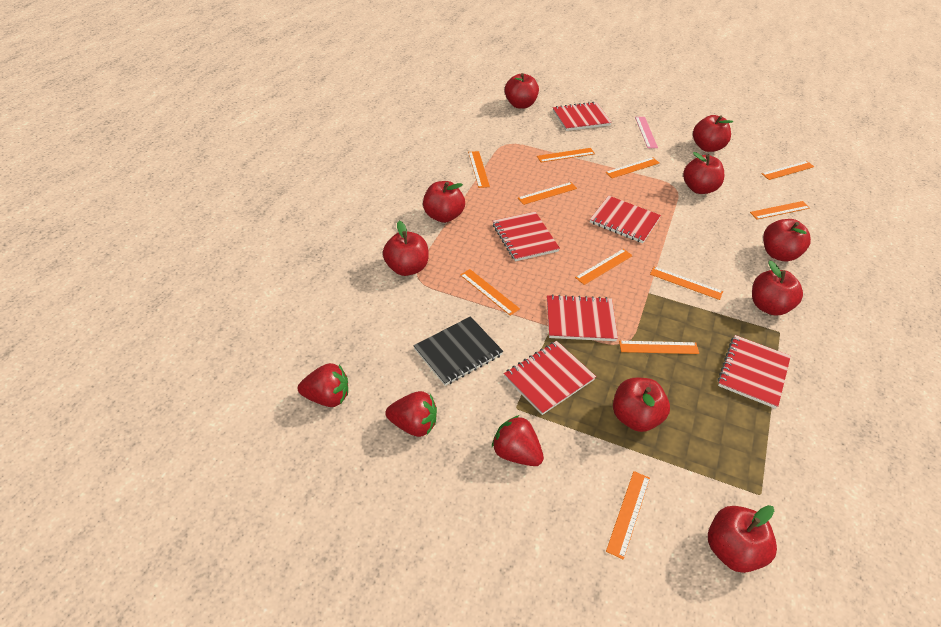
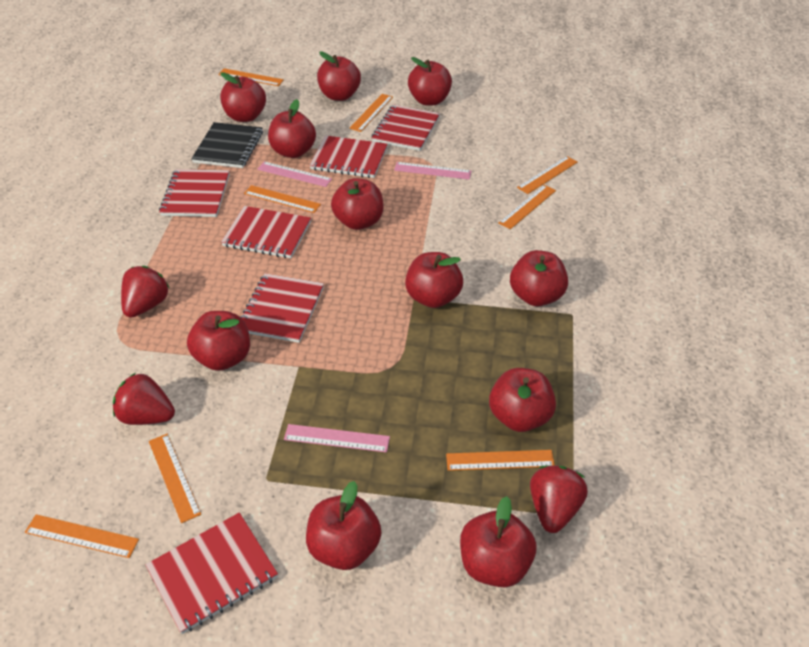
orange ruler: [460,269,520,316] [468,151,490,188] [518,182,577,205] [537,148,595,162] [575,249,633,285] [605,157,659,178] [606,471,650,560] [619,341,699,354] [650,266,723,300] [750,201,810,220] [762,161,814,180] = 11 -> [25,514,139,558] [149,434,201,523] [218,68,284,86] [244,185,321,213] [349,94,393,132] [446,450,555,471] [498,185,556,229] [517,156,578,194] = 8
pink ruler: [635,117,658,148] = 1 -> [257,161,332,187] [284,424,390,453] [394,162,471,180] = 3
red apple: [383,221,429,276] [423,181,465,223] [505,73,539,109] [613,378,670,432] [683,152,724,194] [693,115,733,152] [708,505,777,573] [752,260,803,316] [763,219,811,261] = 9 -> [187,311,250,371] [220,72,266,122] [268,99,316,158] [306,481,381,570] [317,51,361,101] [331,178,384,230] [405,252,463,308] [408,57,452,106] [460,496,536,587] [489,368,556,432] [510,250,568,306] = 11

